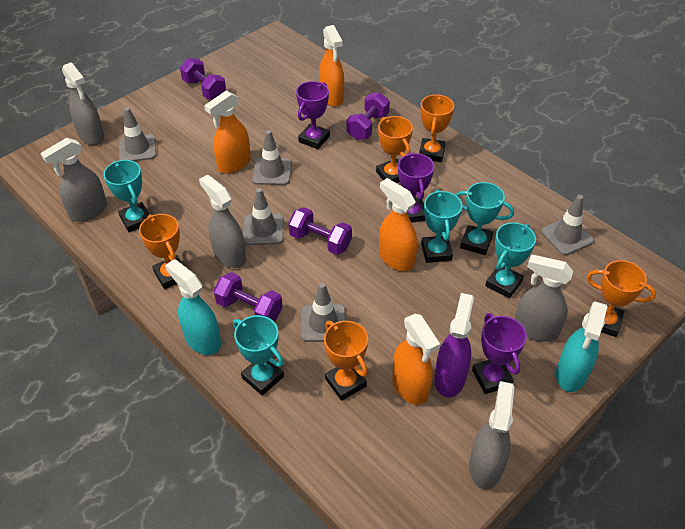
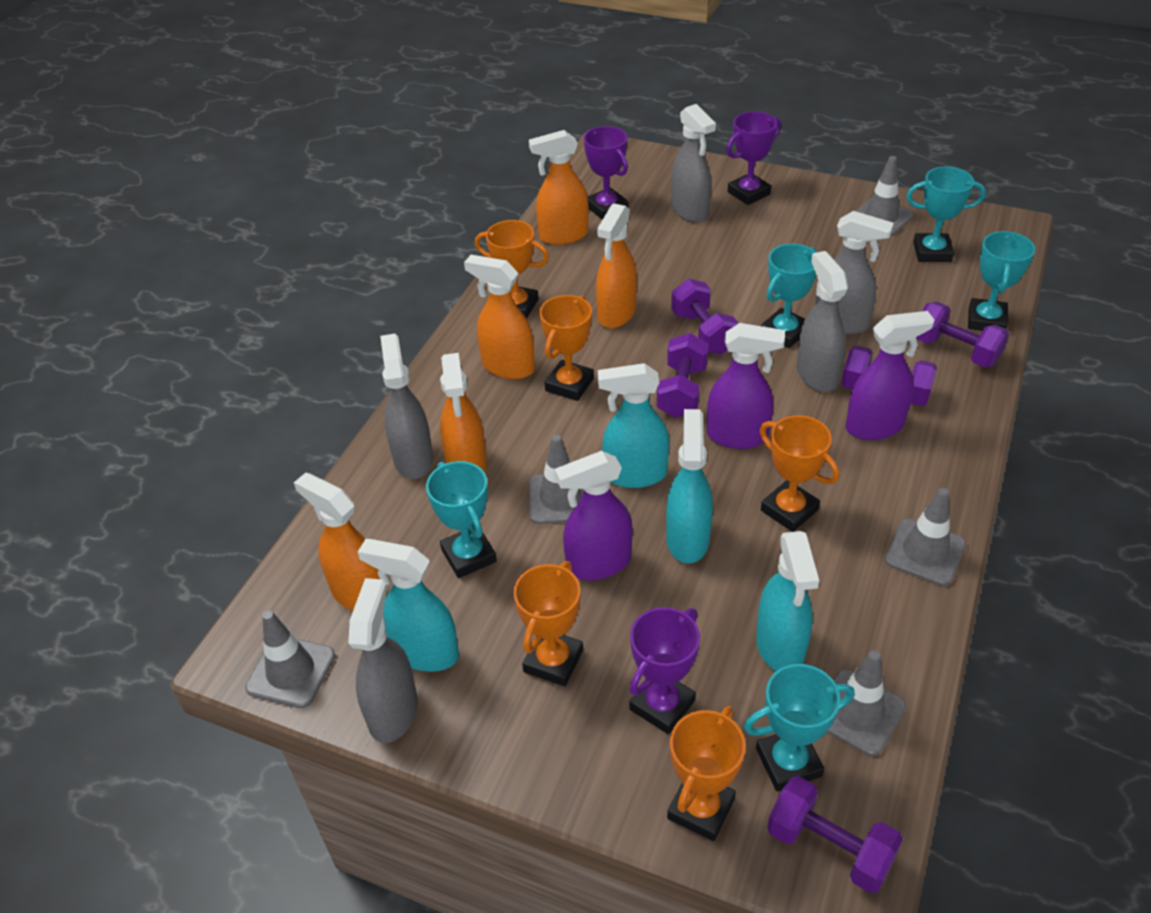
orange spray bottle: [204,91,251,174] [319,25,344,107] [379,178,417,271] [392,314,440,405] = 4 -> [294,473,388,611] [440,353,487,472] [464,255,535,379] [529,130,589,245] [596,203,637,328] = 5
purple dumbbell: [180,58,226,100] [214,272,283,321] [288,207,352,255] [346,92,390,140] = 4 -> [657,333,709,418] [671,279,738,354] [767,776,903,893] [841,346,937,406] [916,302,1009,368] = 5
purple spray bottle: [434,293,474,397] = 1 -> [555,451,633,580] [707,323,785,449] [845,311,934,440] = 3
turquoise spray bottle: [165,259,221,355] [556,301,608,392] = 2 -> [358,539,459,672] [598,363,669,488] [666,409,713,564] [756,531,819,671] = 4

